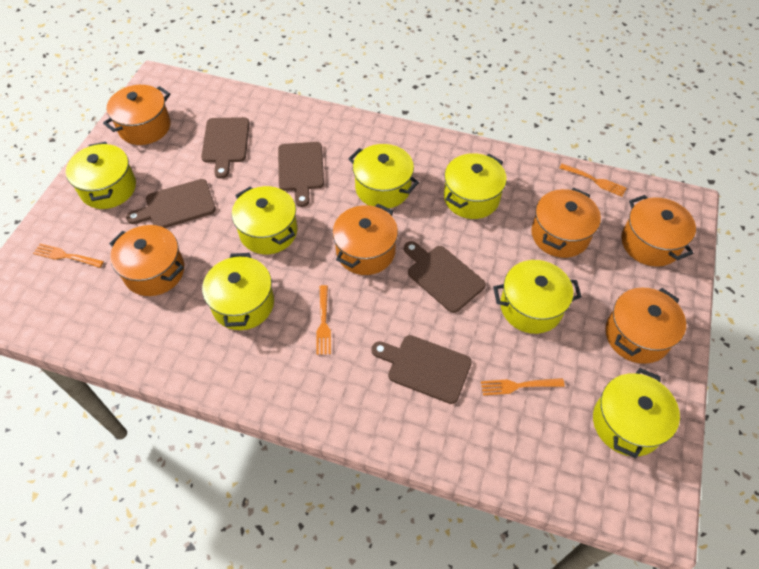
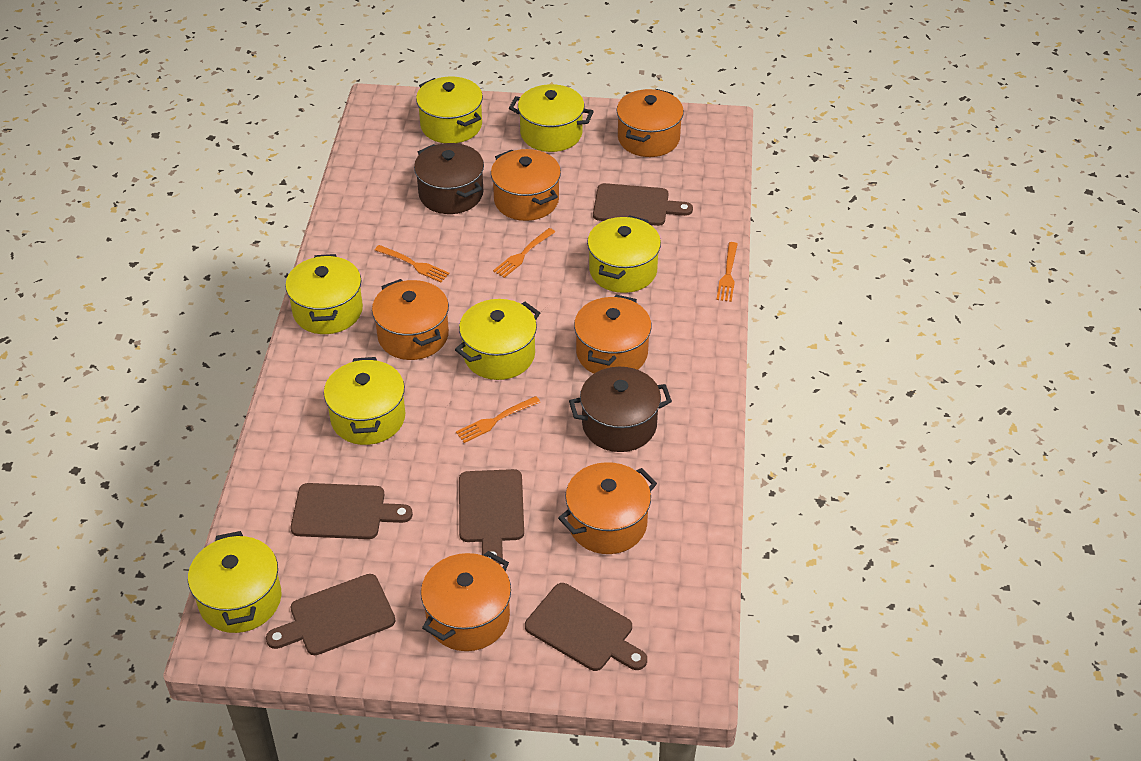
brown pot: none = 0 -> [414,143,484,214] [569,367,672,452] = 2

